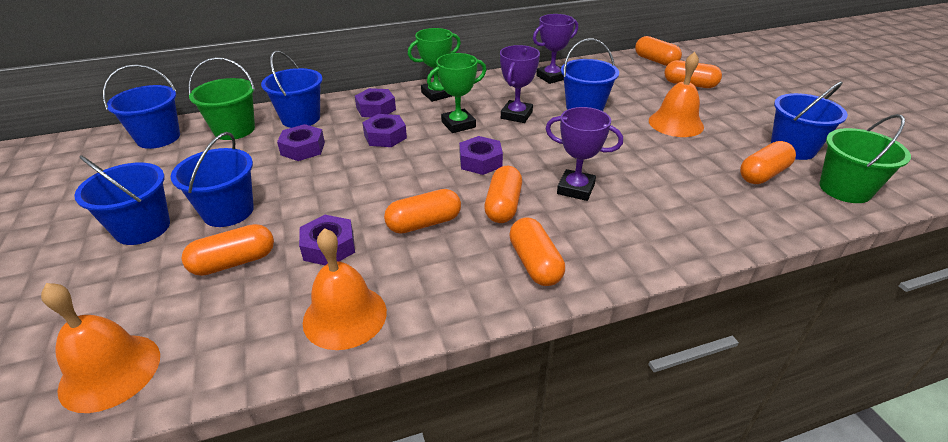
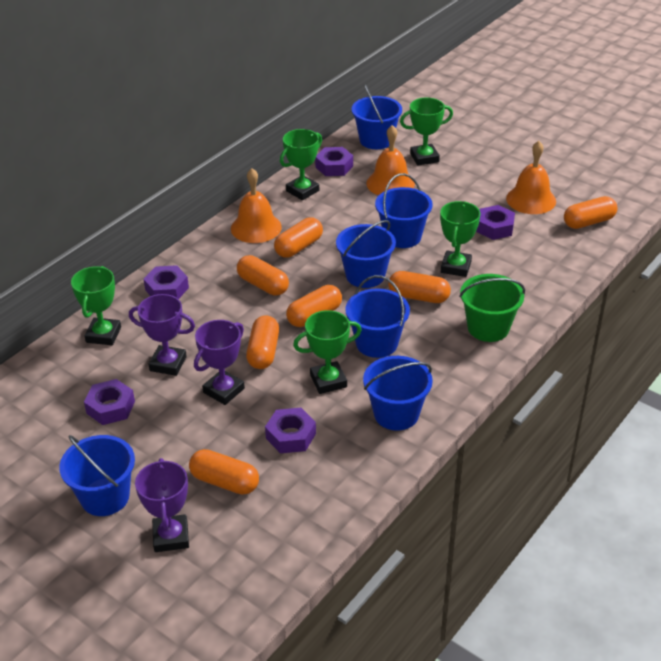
green bucket: [188,57,255,140] [819,114,911,203] = 2 -> [459,274,525,342] = 1
green trophy: [408,28,461,102] [427,53,486,133] = 2 -> [71,266,121,345] [280,129,322,200] [293,310,362,394] [400,97,453,166] [440,201,480,277] = 5

